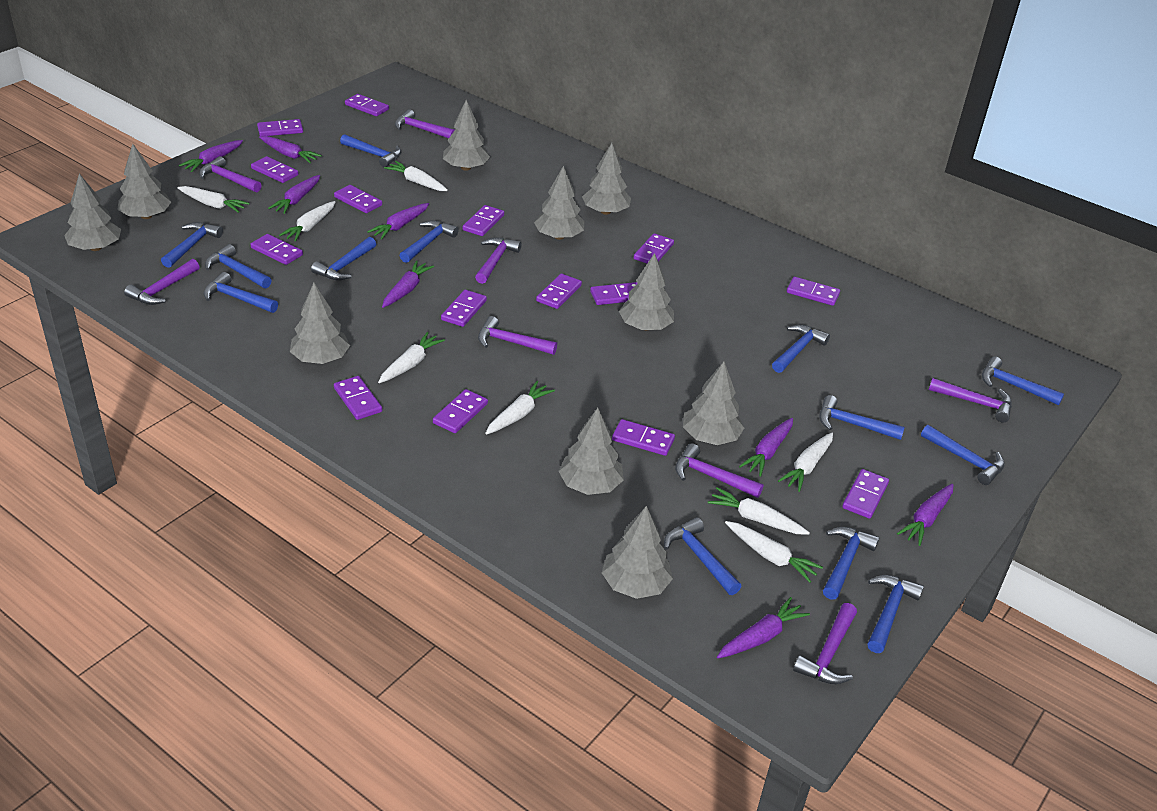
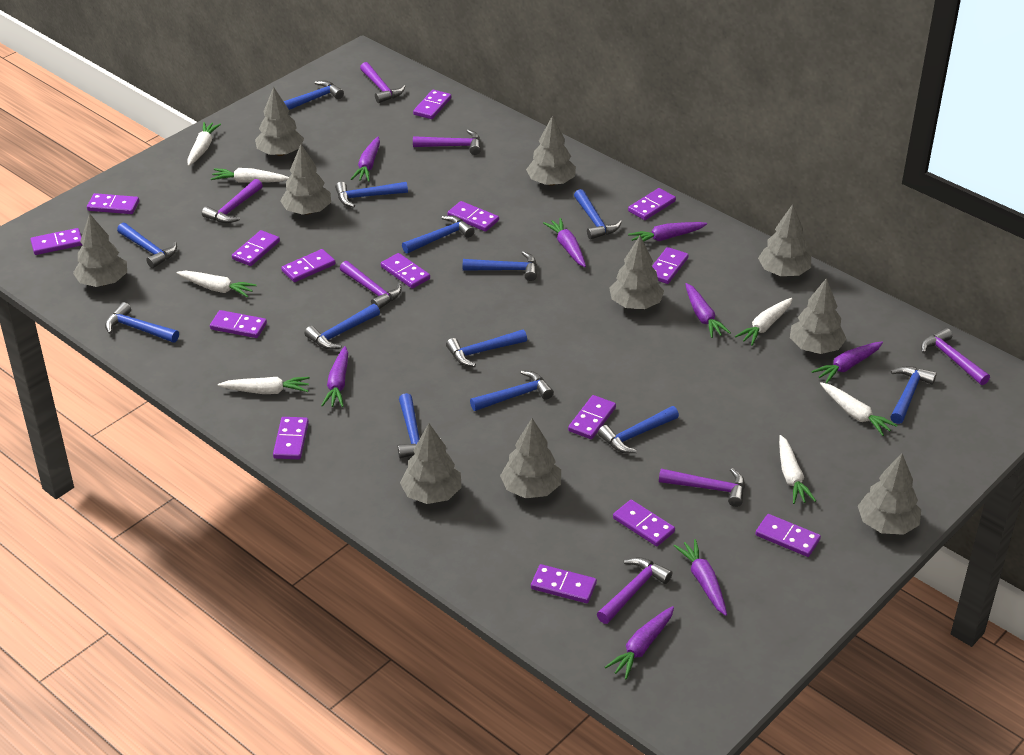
purple hammer: [124,259,200,305] [199,156,261,192] [395,109,455,138] [475,238,522,284] [478,316,557,355] [675,443,763,498] [793,603,857,685] [929,378,1012,422] = 8 -> [202,179,263,223] [340,261,402,309] [360,62,405,103] [413,130,481,155] [597,557,672,624] [659,468,745,507] [921,328,990,385] = 7
white carrot: [177,186,250,213] [279,201,335,241] [378,332,445,383] [384,161,448,191] [485,381,555,435] [708,487,810,535] [725,521,823,583] [778,433,833,492] = 8 -> [176,271,257,298] [187,122,221,166] [211,168,289,183] [218,377,310,394] [735,298,792,346] [779,435,816,504] [820,382,898,436] = 7

